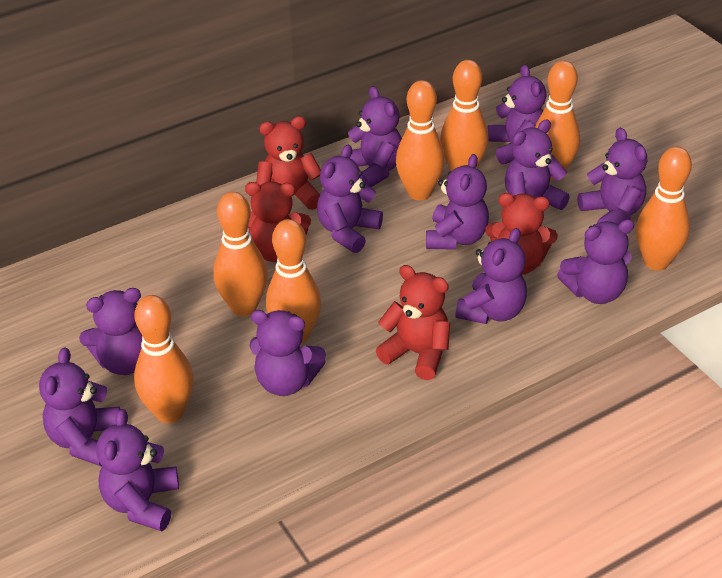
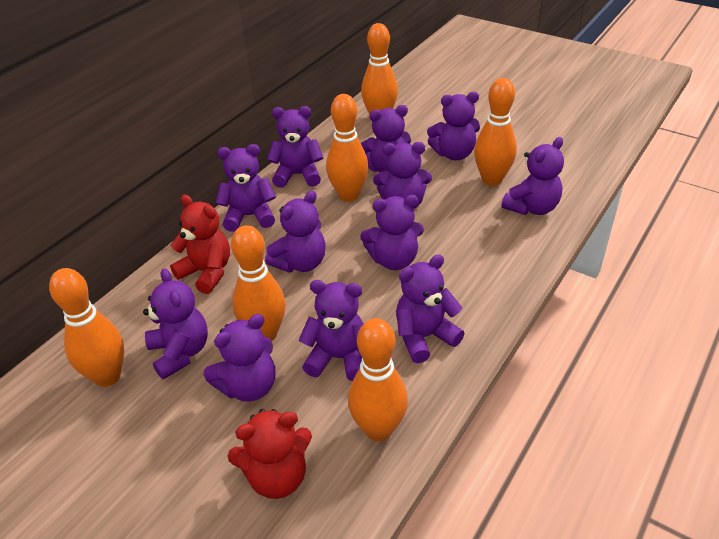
orange bowling pin: [134,295,194,423] [213,192,268,317] [266,219,321,344] [396,80,445,200] [440,60,489,171] [534,61,580,180] [636,147,692,270] = 7 -> [49,268,124,387] [231,225,285,341] [326,94,368,202] [348,318,408,441] [361,23,398,115] [474,78,517,186] = 6
red teddy bear: [245,181,311,262] [256,116,321,210] [376,265,450,380] [485,193,558,275] = 4 -> [170,195,230,294] [228,409,312,499] = 2

